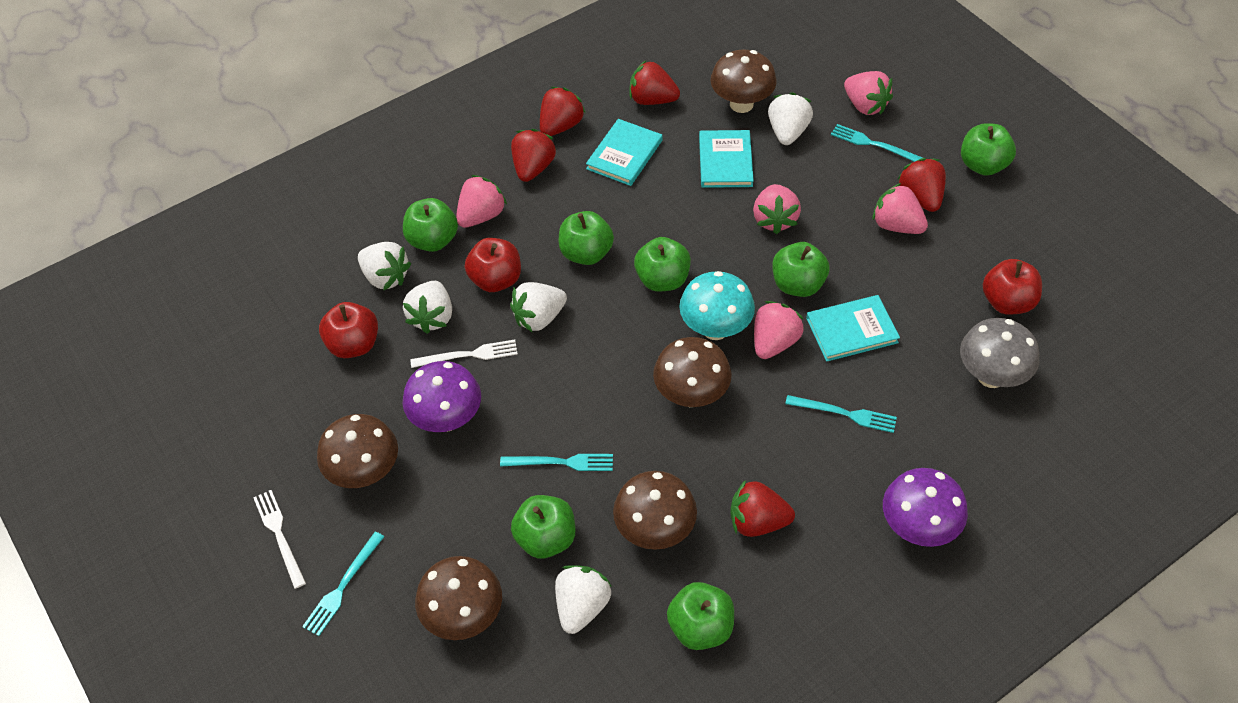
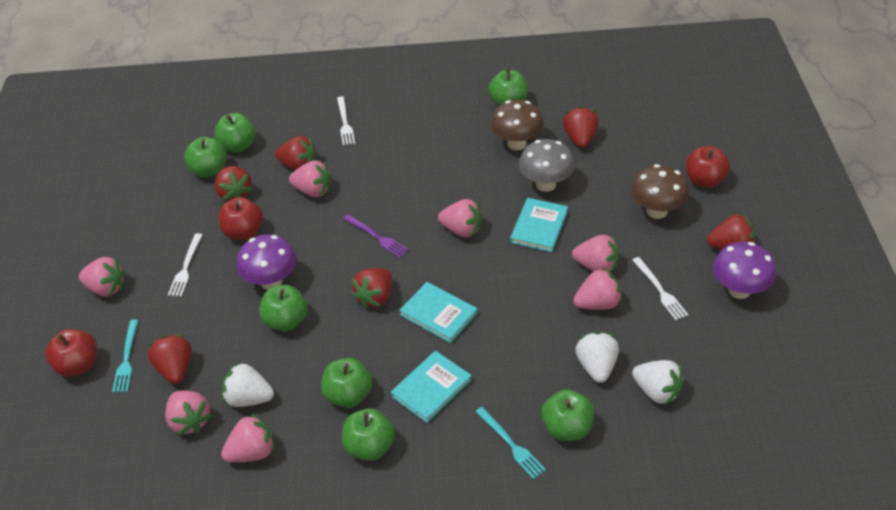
brown mushroom: [317,414,398,488] [415,556,502,640] [613,471,697,550] [653,337,732,407] [710,49,777,113] = 5 -> [491,100,544,150] [631,164,689,219] = 2
pink strawberry: [456,175,507,228] [753,184,801,234] [754,301,804,359] [844,71,893,115] [872,183,928,234] = 5 -> [79,257,125,297] [165,390,212,435] [221,414,275,463] [289,160,331,197] [438,199,482,237] [572,235,619,273] [573,267,622,310] = 7
purple fork: none = 0 -> [343,215,409,258] = 1
red strawberry: [511,129,556,182] [540,87,585,136] [630,60,680,105] [730,480,795,537] [897,158,946,212] = 5 -> [148,335,192,384] [215,166,253,201] [275,136,317,171] [351,268,392,309] [563,106,599,148] [707,214,755,250] = 6
turquoise fork: [302,532,384,636] [500,454,613,471] [785,395,897,433] [831,124,923,162] = 4 -> [112,319,138,393] [475,407,546,479] = 2
turquoise mushroom: [679,271,755,340] = 1 -> none = 0
white fork: [253,490,306,589] [410,339,518,368] = 2 -> [168,233,202,297] [337,96,355,146] [632,257,688,320] = 3
white strawberry: [358,242,411,290] [403,281,452,334] [510,282,567,332] [555,565,612,634] [768,92,813,145] = 5 -> [222,362,274,407] [575,332,619,383] [632,360,684,405] = 3

